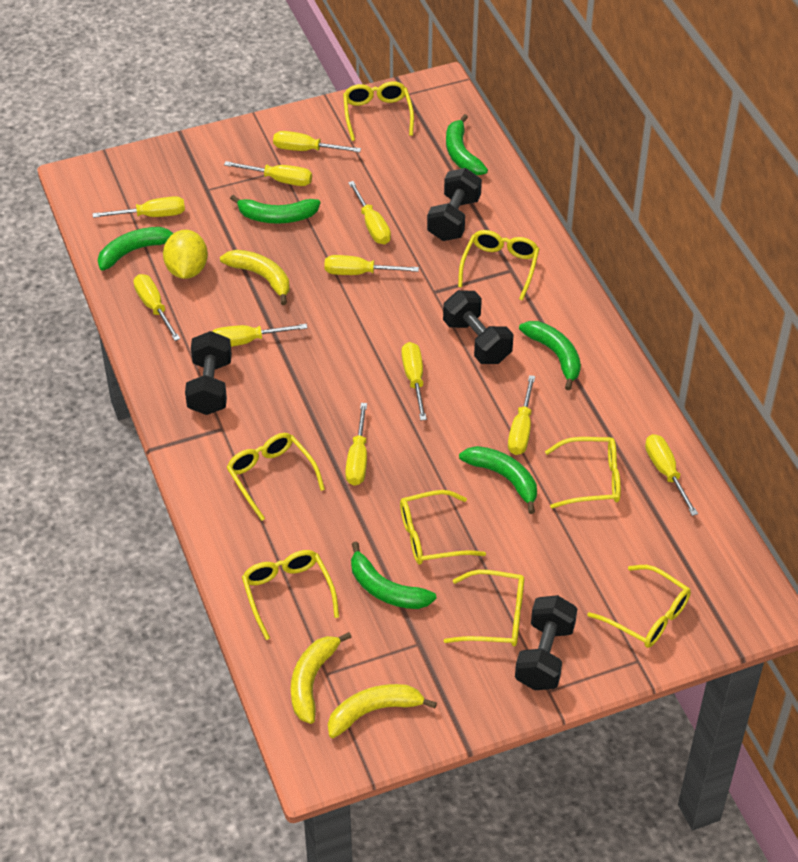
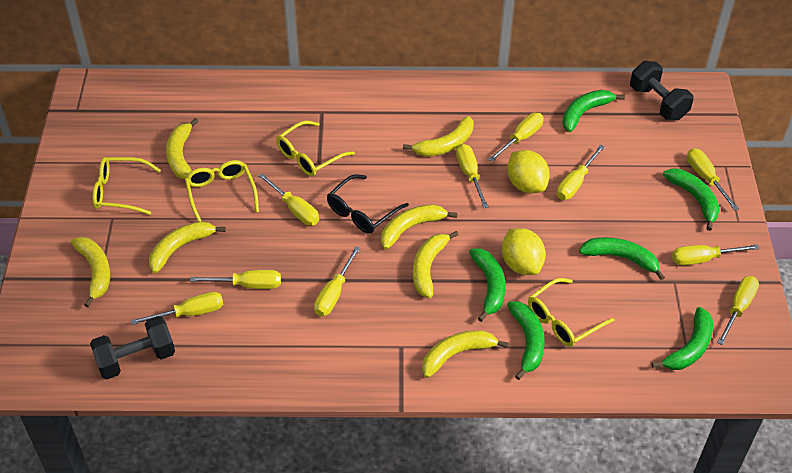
black dumbbell: [185,331,232,415] [427,168,482,241] [443,290,514,364] [515,595,577,690] = 4 -> [90,316,175,380] [630,61,694,120] = 2
black glasses: none = 0 -> [327,175,409,234] = 1
yellow banana: [220,250,289,305] [291,632,352,724] [328,684,437,738] = 3 -> [71,237,110,307] [149,221,226,273] [166,118,198,179] [381,204,457,249] [403,116,473,157] [413,231,458,298] [422,330,509,378] = 7
yellow glasses: [226,433,325,521] [242,550,339,640] [343,81,414,141] [400,490,486,565] [444,570,524,646] [458,230,539,301] [545,437,621,508] [587,565,691,648] = 8 -> [92,157,161,215] [185,160,259,222] [276,120,355,176] [528,278,614,347] = 4
yellow lemon: [163,230,208,279] = 1 -> [502,228,546,275] [507,150,550,193] = 2
yellow screwdriver: [93,196,185,218] [133,274,180,341] [212,324,307,347] [224,161,312,186] [273,131,361,152] [324,255,419,275] [345,403,367,486] [348,181,391,244] [401,342,427,421] [508,375,535,455] [645,434,698,516] = 11 -> [131,292,223,325] [190,270,281,289] [258,173,319,225] [314,246,360,316] [456,144,489,208] [488,113,544,162] [557,145,605,200] [672,244,760,265] [687,148,739,211] [717,276,759,345] = 10

